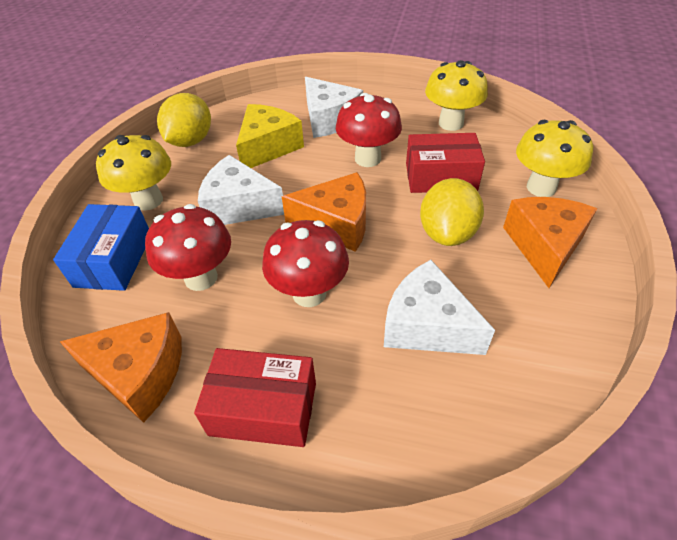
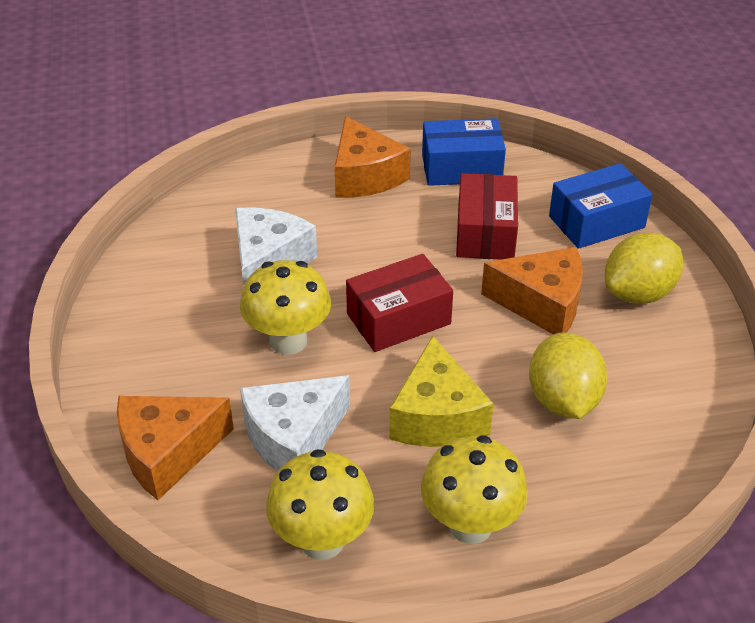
blue box: [53,204,149,291] = 1 -> [422,118,506,186] [549,163,652,249] = 2
red mushroom: [145,204,231,291] [262,220,349,307] [336,93,402,167] = 3 -> none = 0
white cheese: [198,155,284,225] [305,77,363,138] [384,260,495,355] = 3 -> [235,207,317,287] [240,375,350,472] = 2

